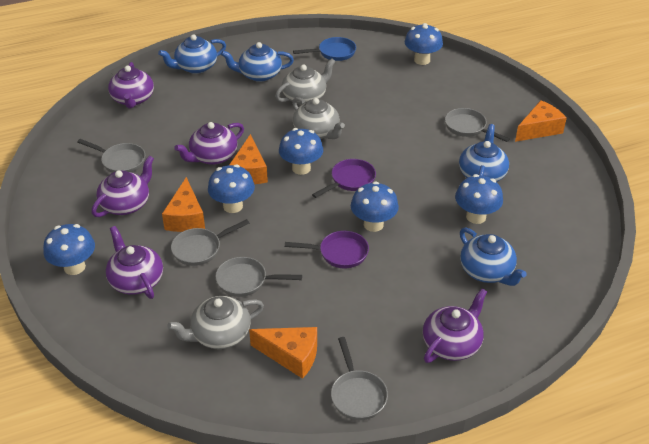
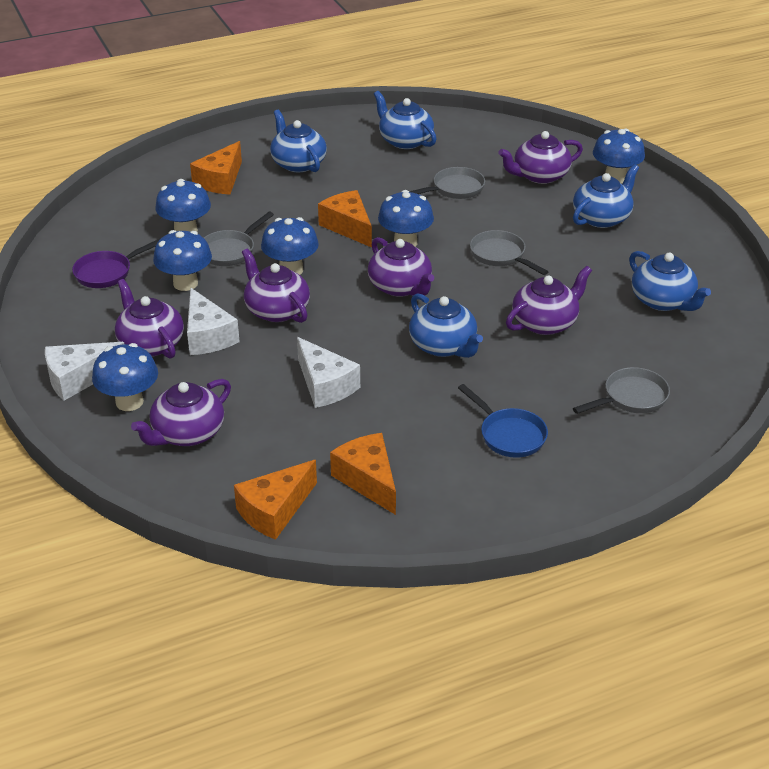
blue teapot: [158,34,226,74] [221,42,294,82] [459,124,509,182] [460,228,527,286] = 4 -> [270,110,327,172] [374,91,436,149] [409,293,483,358] [573,164,639,228] [629,251,711,311] = 5
grey pan: [77,139,145,173] [171,219,249,266] [215,257,302,297] [331,337,388,420] [445,108,510,142] = 5 -> [204,212,274,266] [409,167,485,199] [470,230,548,275] [573,367,670,414] = 4
grey teapot: [167,296,264,349] [275,59,336,105] [292,97,345,139] = 3 -> none = 0
purple pan: [285,231,369,268] [312,159,376,198] = 2 -> [72,238,161,288] = 1
purple teapot: [92,156,154,217] [106,226,163,299] [108,62,154,108] [174,122,244,165] [423,289,487,363] = 5 -> [115,279,184,359] [131,379,231,446] [242,248,310,323] [368,237,434,297] [498,131,583,184] [506,266,592,335] = 6
white cheese: none = 0 -> [45,342,124,401] [187,288,240,355] [297,337,360,408] = 3

